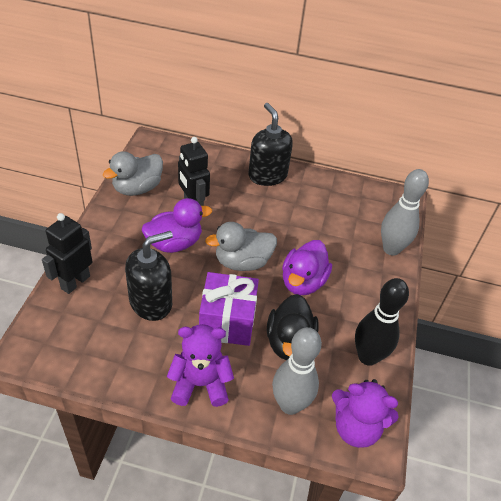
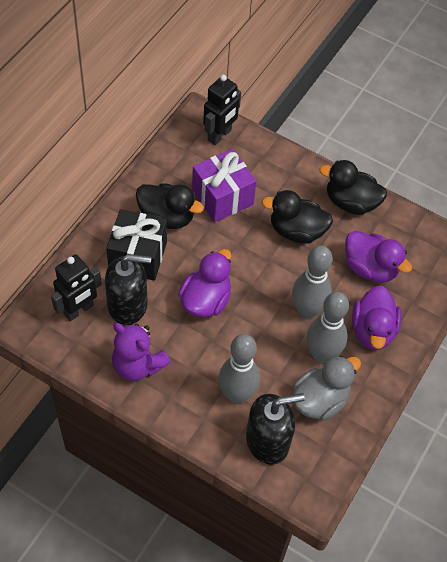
black bowling pin: [355,278,409,366] = 1 -> none = 0
black duck: [267,294,319,360] = 1 -> [136,183,204,229] [262,190,333,244] [319,160,387,215] = 3
black gift: none = 0 -> [106,209,167,281] = 1
grey bowling pin: [272,327,322,415] [381,169,429,256] = 2 -> [218,334,260,403] [292,245,332,319] [306,292,349,363] = 3
grey duck: [103,151,163,196] [205,222,277,271] = 2 -> [293,356,361,421] = 1
purple duck: [142,198,212,253] [282,240,332,295] = 2 -> [178,249,231,317] [345,231,412,283] [352,286,402,350] = 3
purple teddy bear: [167,324,234,407] [332,379,399,448] = 2 -> [112,323,171,381] = 1

